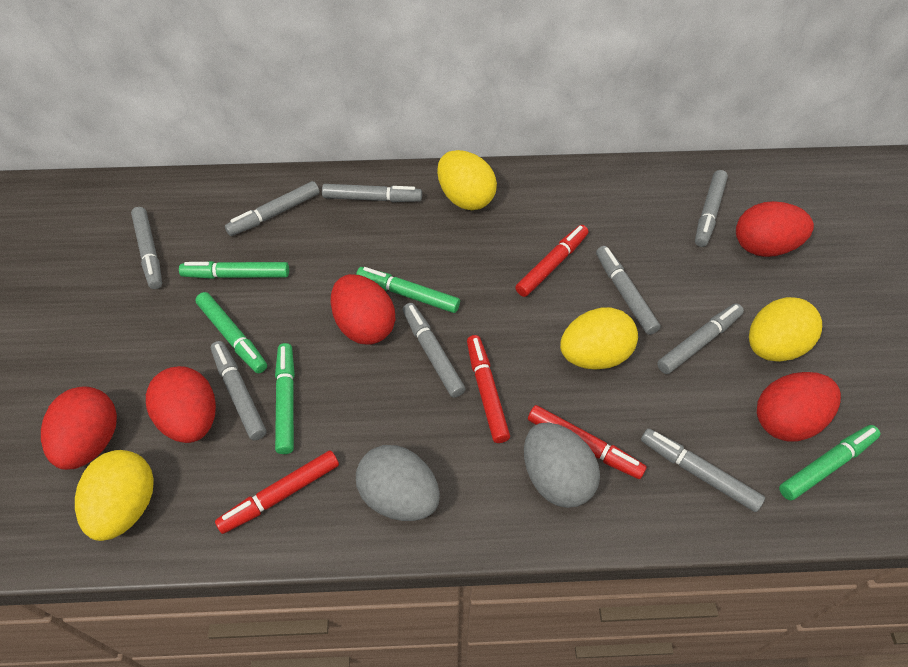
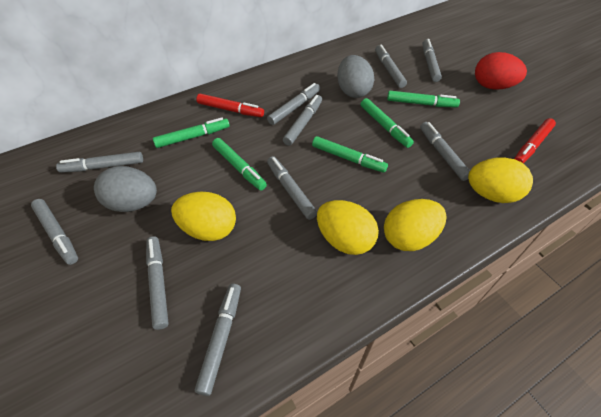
grey marker: [131,207,162,289] [211,341,266,440] [225,181,320,236] [322,184,422,202] [403,303,466,398] [596,246,661,335] [641,428,765,512] [657,303,744,374] [695,170,728,247] = 9 -> [31,199,78,265] [56,152,143,173] [146,236,169,330] [195,284,241,396] [267,83,320,125] [267,156,317,220] [283,95,322,146] [375,45,407,88] [420,122,470,181] [423,39,442,82] = 10
red egg: [41,386,117,470] [146,366,216,443] [331,274,395,345] [736,201,814,257] [757,372,841,442] = 5 -> [475,52,527,90] = 1
red marker: [215,450,339,534] [467,335,510,443] [515,225,588,297] [528,405,647,479] = 4 -> [196,94,264,117] [514,118,556,164] = 2

